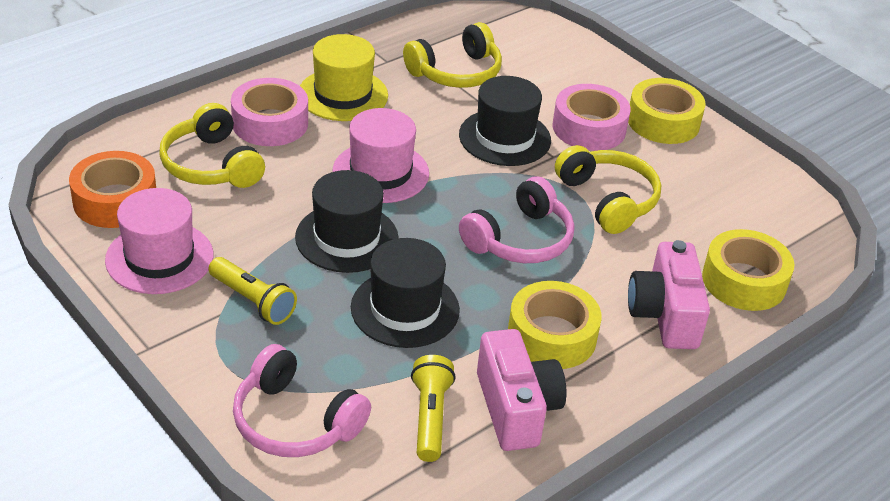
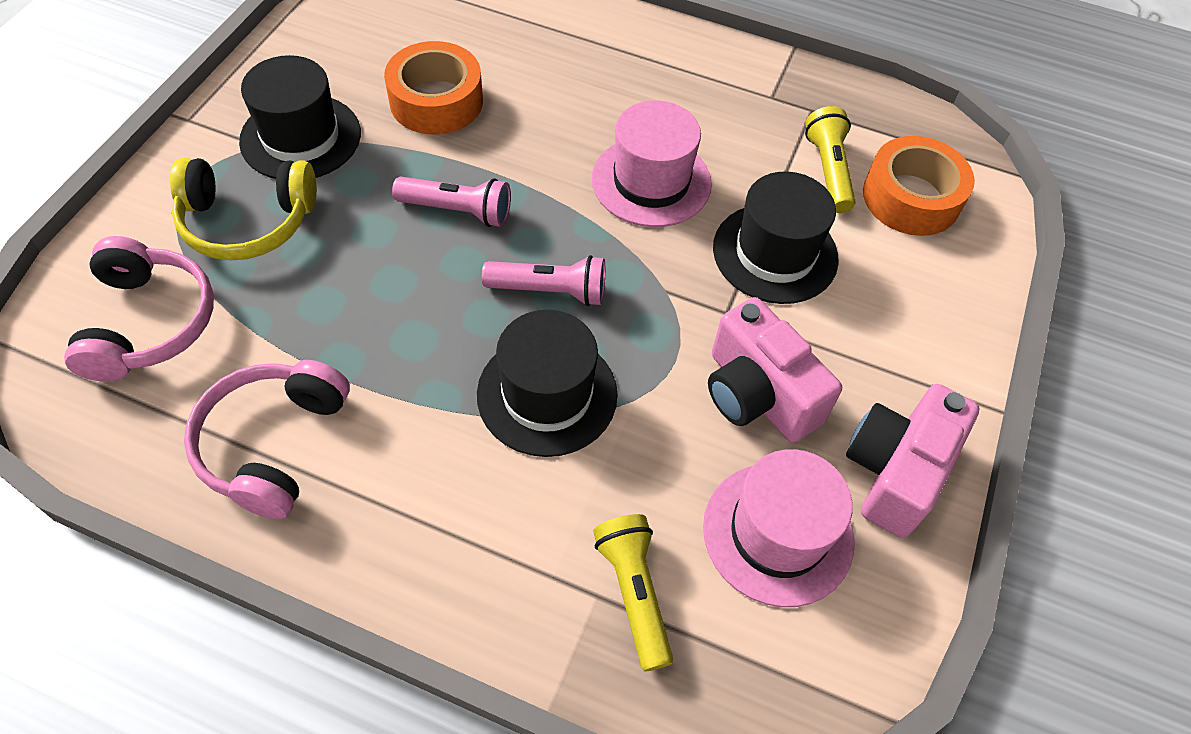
orange tape: [69,151,156,228] = 1 -> [384,41,483,135] [863,136,975,236] = 2
pink flashlight: none = 0 -> [392,177,511,227] [482,255,605,306] = 2
pink tape: [231,78,308,146] [553,84,631,151] = 2 -> none = 0
yellow hat: [300,34,388,121] = 1 -> none = 0
yellow headphones: [159,103,265,188] [403,22,502,88] [555,145,661,234] = 3 -> [170,158,317,260] = 1
yellow tape: [508,281,602,369] [628,78,706,144] [702,229,795,311] = 3 -> none = 0

